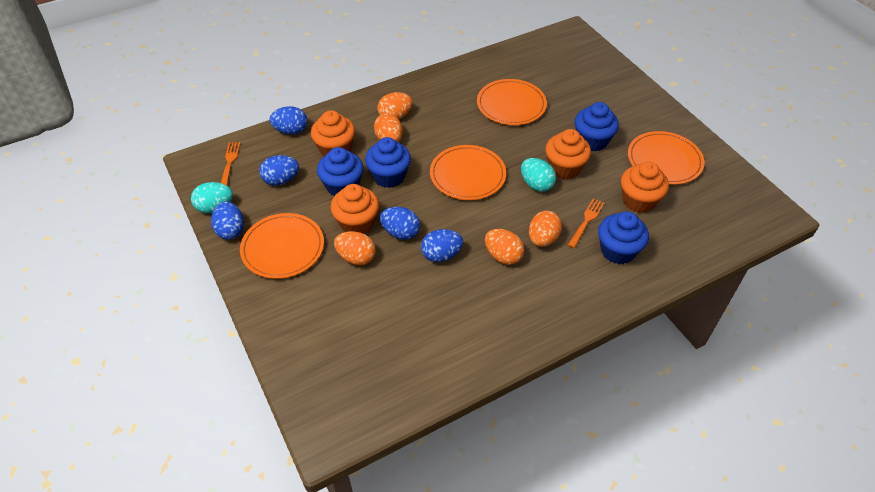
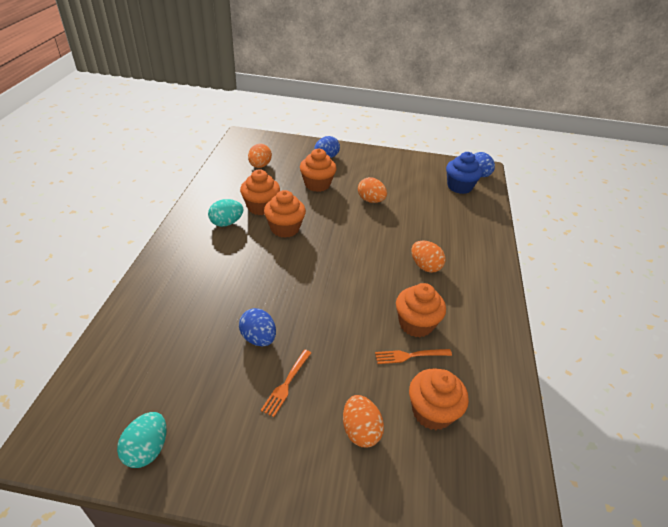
blue cupcake: [317,147,363,196] [365,137,411,188] [575,102,619,152] [598,211,649,264] = 4 -> [446,152,482,194] = 1
blue egg: [211,201,244,240] [259,155,299,186] [269,106,307,134] [380,207,420,240] [421,229,463,262] = 5 -> [239,308,276,346] [314,136,340,158] [474,152,495,177] = 3
orange cupcake: [311,110,355,157] [331,184,379,234] [545,129,591,179] [621,162,669,213] = 4 -> [240,169,280,215] [264,190,306,238] [300,149,337,192] [396,283,446,337] [409,368,469,430] = 5
orange egg: [334,231,376,265] [374,113,403,142] [377,92,413,119] [485,229,524,265] [529,211,562,247] = 5 -> [248,144,272,168] [343,395,384,447] [358,177,387,203] [411,241,446,273] = 4
orange plate: [240,213,324,279] [430,145,506,200] [477,79,547,125] [628,131,705,185] = 4 -> none = 0

